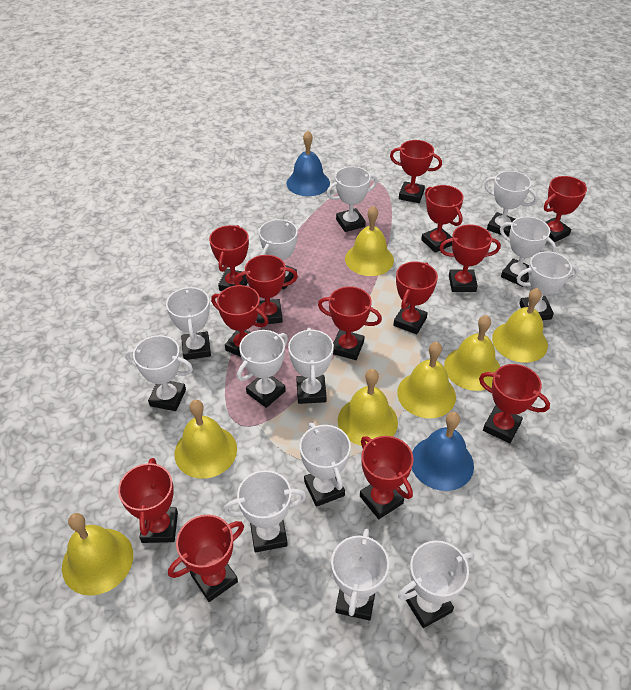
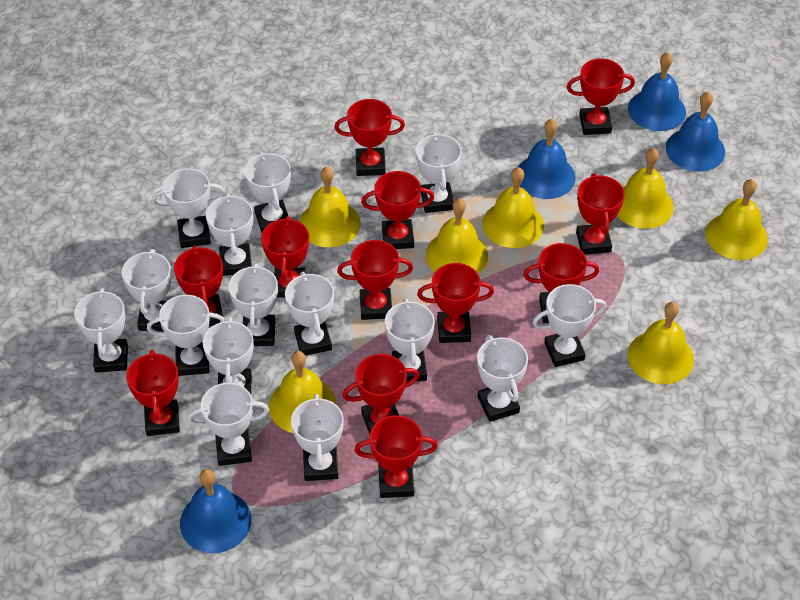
blue bell: [287,131,330,196] [412,412,474,491] = 2 -> [180,469,251,553] [518,119,576,199] [628,52,686,131] [666,92,725,172] = 4
red trophy: [118,458,178,543] [168,515,244,602] [209,225,249,291] [211,285,269,357] [234,255,298,324] [318,286,382,360] [360,436,414,519] [390,140,442,203] [393,261,438,334] [421,185,464,253] [439,224,501,292] [479,364,550,443] [544,176,587,242] = 13 -> [126,350,180,436] [174,245,223,326] [261,216,309,298] [335,99,405,176] [337,240,413,320] [343,354,420,434] [355,415,438,498] [361,171,434,249] [417,263,494,343] [523,243,599,323] [567,59,635,135] [576,173,625,255] = 12
white trophy: [125,335,193,411] [166,286,211,360] [223,470,307,552] [237,330,288,408] [259,219,298,289] [288,328,334,404] [300,423,351,507] [326,166,378,232] [331,529,389,621] [398,540,474,628] [484,171,538,236] [500,217,556,287] [516,251,579,320] = 13 -> [74,288,128,372] [122,249,171,332] [147,295,225,376] [152,168,225,248] [187,383,269,466] [203,317,254,394] [206,194,253,276] [229,263,278,346] [245,152,291,233] [285,272,334,356] [291,394,344,481] [385,298,435,382] [416,133,462,213] [477,335,528,422] [533,284,606,367] = 15

